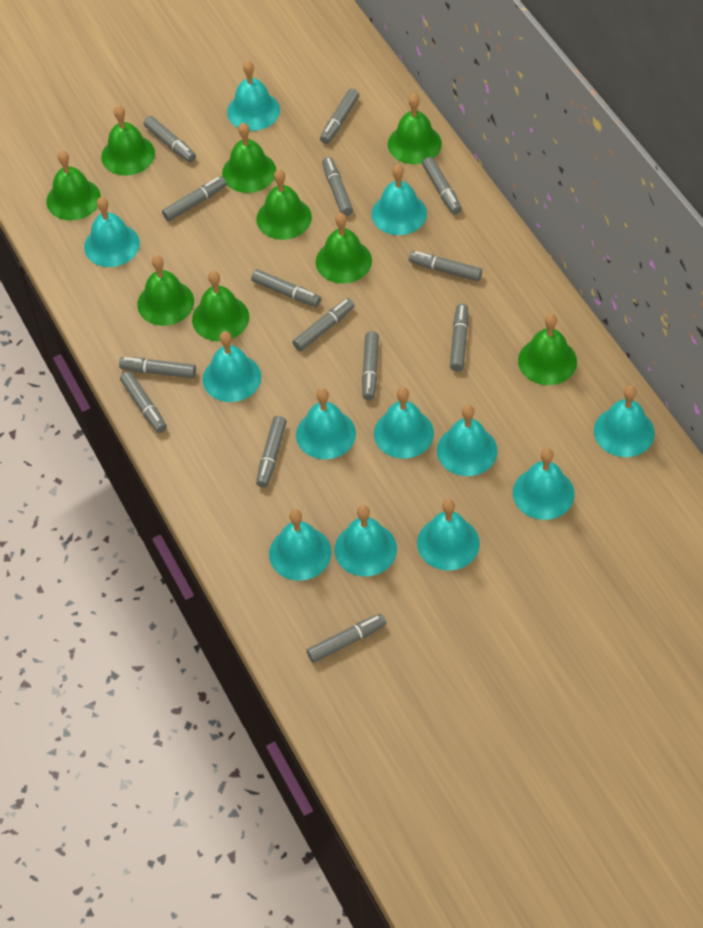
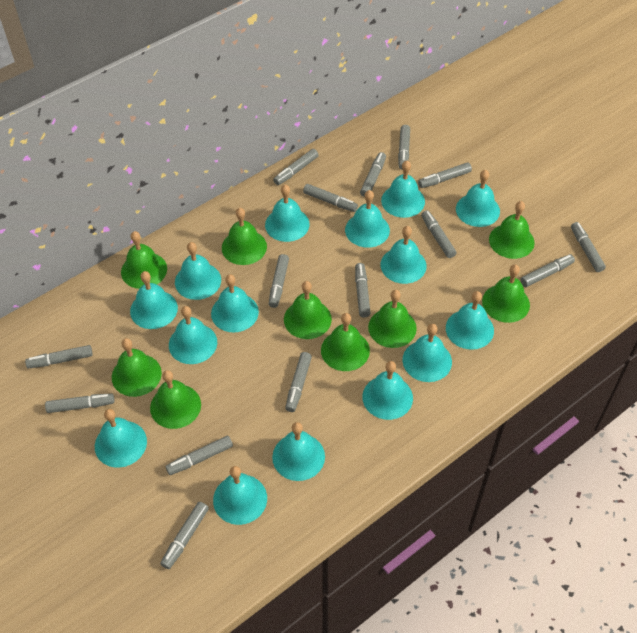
grey marker: [119,357,196,378] [120,371,167,433] [144,116,196,163] [162,176,227,221] [251,269,321,307] [256,416,287,487] [292,298,355,351] [307,614,386,663] [320,89,359,144] [322,157,353,216] [362,331,379,400] [409,251,482,281] [422,157,462,214] [450,304,468,371] = 14 -> [25,345,93,369] [45,394,114,413] [160,502,209,569] [166,436,233,475] [269,254,289,308] [273,149,319,185] [285,352,312,412] [303,184,358,212] [355,263,371,318] [360,152,386,197] [398,125,410,170] [418,162,472,188] [421,210,456,258] [521,254,575,287] [571,222,606,272] = 15
turquoise bell: [84,197,140,267] [203,331,261,402] [227,61,280,131] [269,509,332,581] [296,388,356,459] [335,505,397,577] [371,165,427,235] [374,387,434,459] [417,499,480,571] [437,405,498,476] [513,448,575,520] [594,386,655,457] = 12 -> [95,409,147,468] [130,271,178,329] [169,306,217,364] [175,242,221,300] [211,274,259,332] [213,466,267,525] [265,185,310,242] [272,422,325,481] [345,190,390,248] [362,361,413,420] [381,161,425,218] [381,226,427,284] [403,324,452,382] [446,291,494,350] [456,170,500,227] = 15

